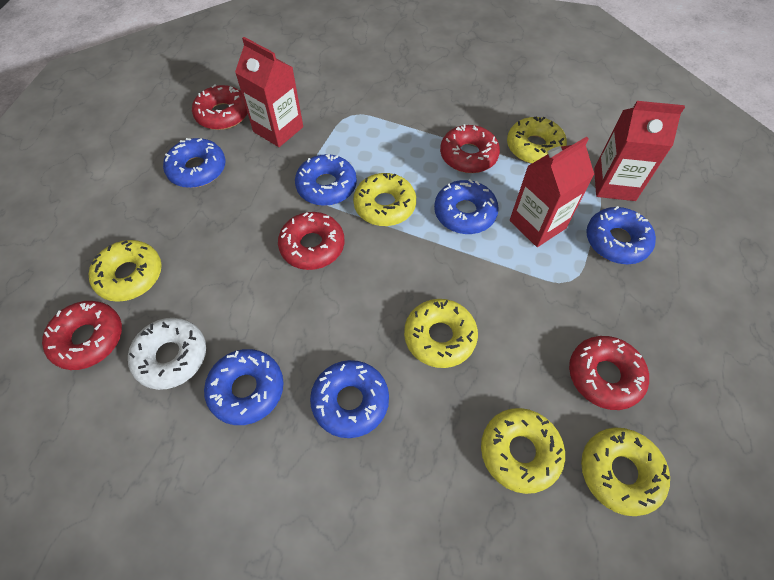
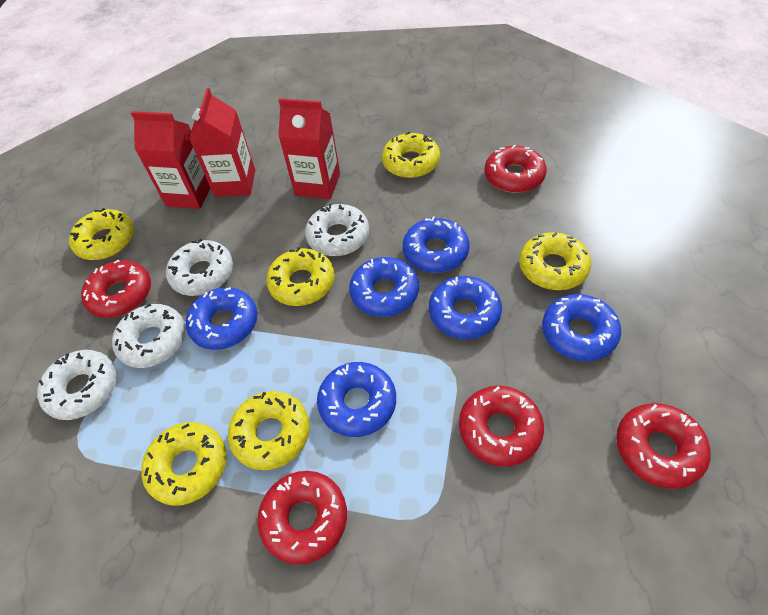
white donut: [128,318,206,390] = 1 -> [37,350,117,420] [112,303,186,368] [166,239,233,296] [305,204,369,256] = 4

